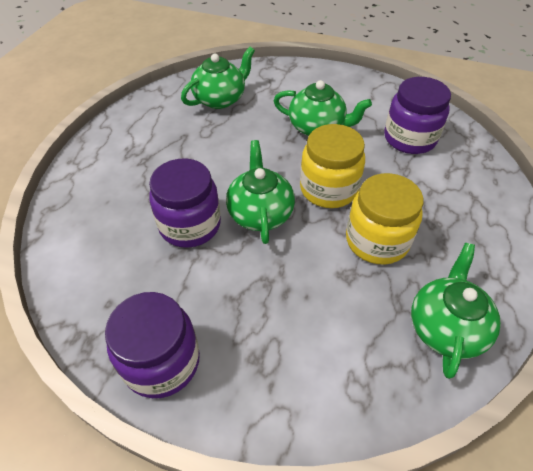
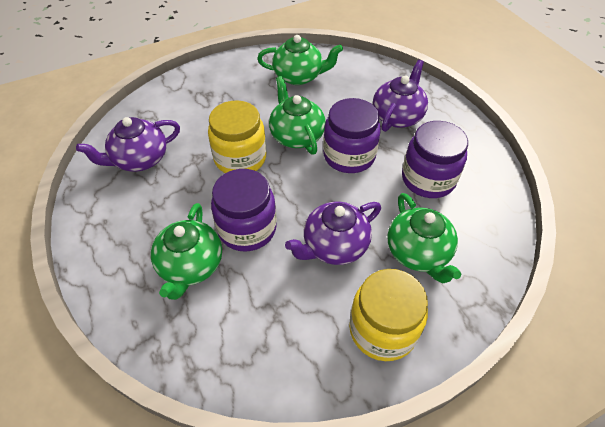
purple teapot: none = 0 -> [76,117,180,172] [285,202,381,265] [373,60,428,132] = 3

